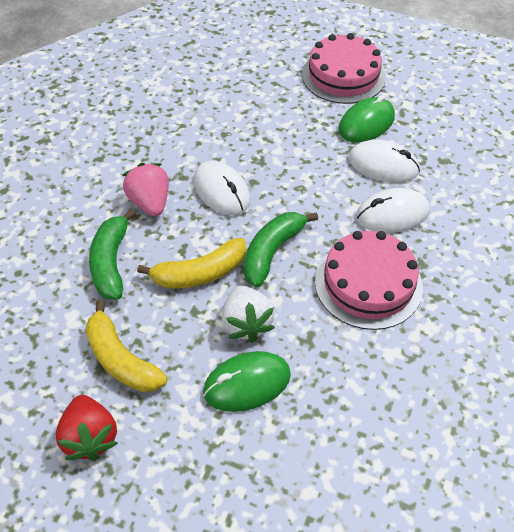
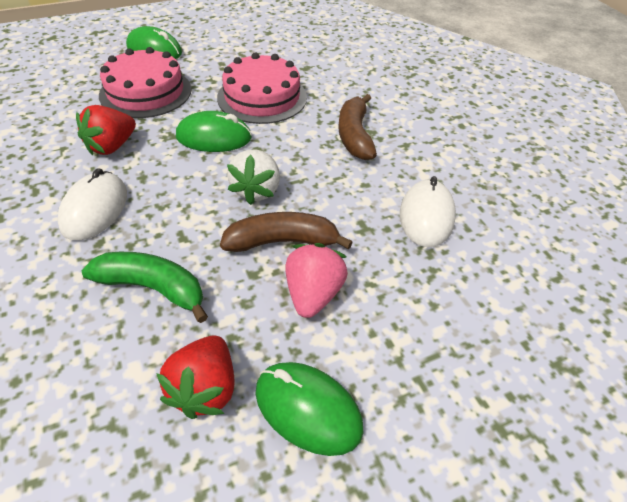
brown banana: none = 0 -> [220,212,353,252] [339,94,377,160] = 2
green banana: [89,209,136,300] [244,212,318,287] = 2 -> [82,252,208,323] = 1
green mouse: [203,351,291,412] [338,95,395,143] = 2 -> [126,26,182,59] [176,111,252,152] [256,362,363,456] = 3
red strawberry: [55,395,118,461] = 1 -> [76,105,136,155] [156,335,235,419] = 2
white mouse: [194,161,251,215] [348,139,420,183] [356,188,430,233] = 3 -> [57,168,127,240] [400,176,456,247] = 2
yellow banana: [86,300,168,392] [137,238,246,288] = 2 -> none = 0

